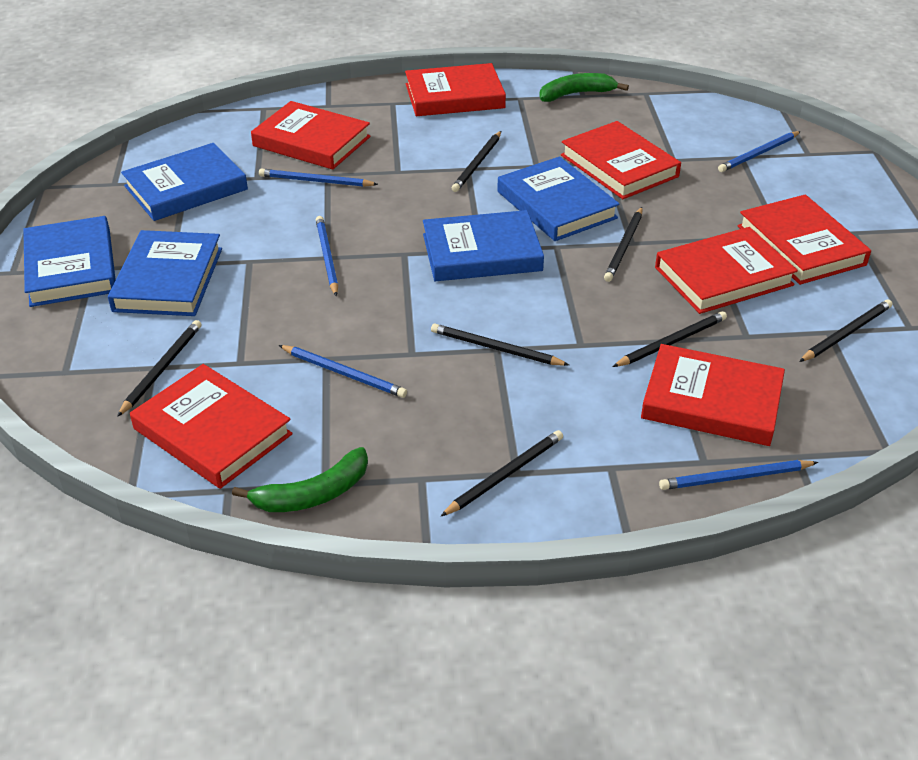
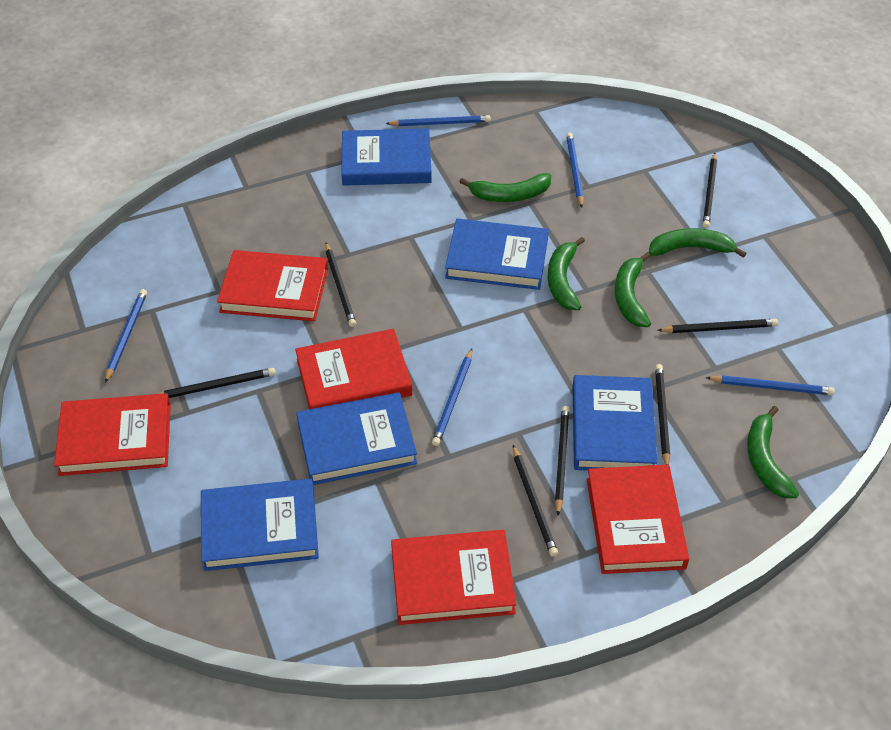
green banana: [232,447,368,512] [539,73,629,102] = 2 -> [459,173,551,202] [548,237,585,310] [615,252,651,327] [649,228,747,258] [747,406,799,498] = 5
red book: [130,364,292,489] [251,101,371,170] [405,63,506,116] [561,121,681,199] [641,344,785,446] [655,227,798,314] [738,195,871,285] = 7 -> [54,393,171,476] [217,250,328,321] [295,329,412,409] [391,530,516,625] [587,465,689,574] = 5

